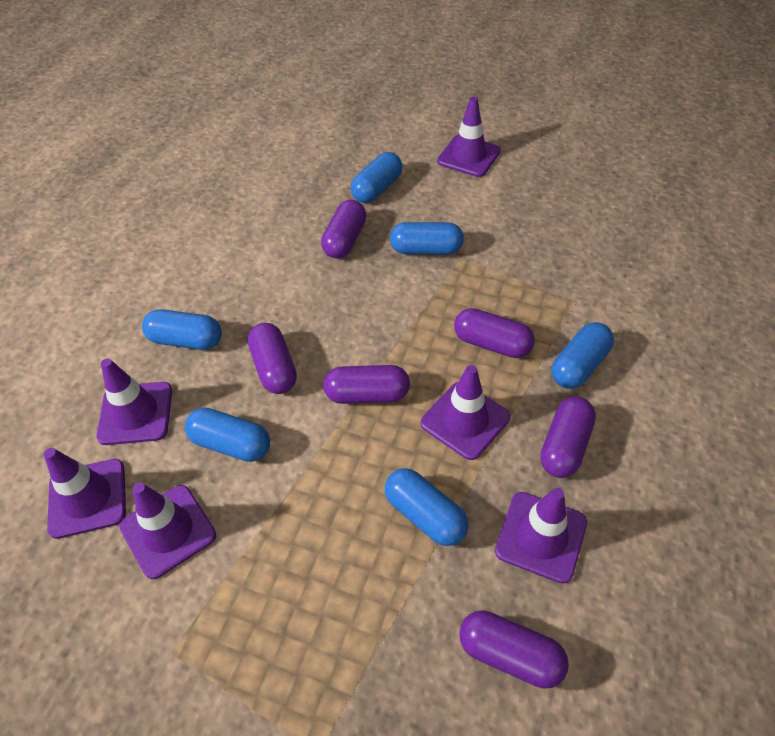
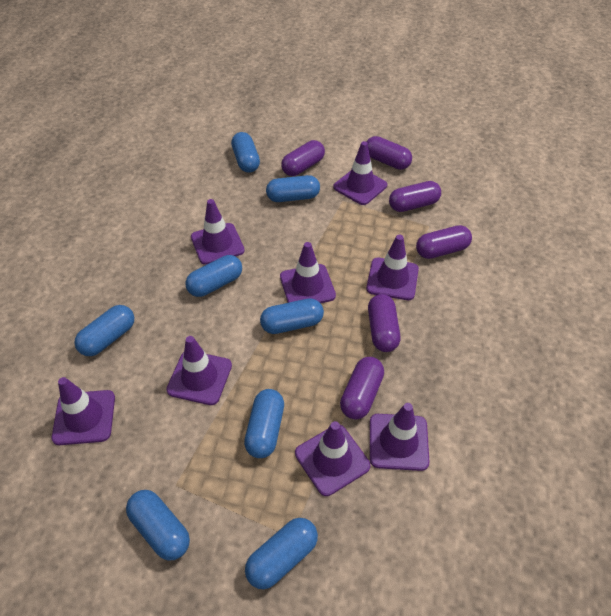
blue capsule: [142,309,222,350] [185,408,270,462] [351,152,403,203] [385,468,469,546] [390,222,464,255] [551,322,614,389] = 6 -> [74,305,134,356] [126,490,190,560] [185,255,242,297] [231,132,260,173] [244,389,284,458] [245,518,318,589] [260,298,324,334] [266,175,320,202] = 8
purple traffic cone: [44,448,126,539] [96,359,172,445] [120,482,216,579] [421,365,510,460] [437,97,501,177] [495,488,587,584] = 6 -> [52,377,115,445] [166,336,232,405] [191,199,245,265] [280,242,336,303] [295,421,370,496] [333,141,387,205] [366,235,419,300] [370,403,430,471] = 8

